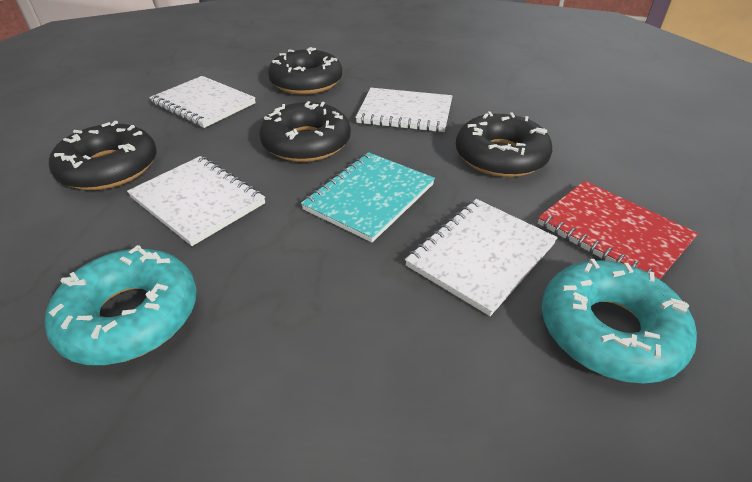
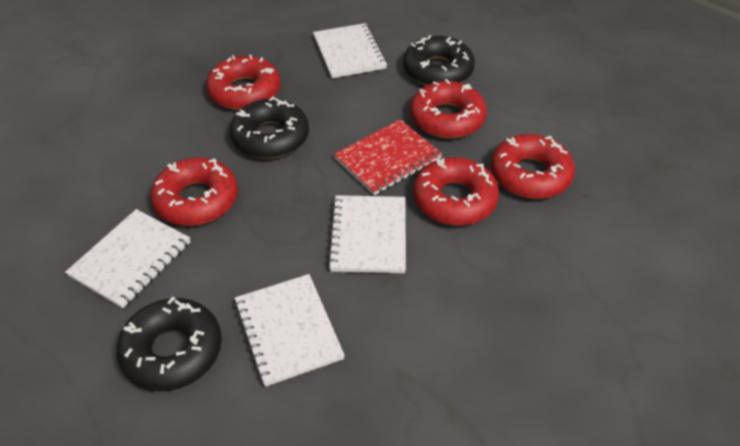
black donut: [49,121,157,190] [259,101,351,162] [268,47,342,95] [456,111,552,177] = 4 -> [116,297,222,391] [230,97,309,159] [403,35,475,85] = 3
red donut: none = 0 -> [150,157,238,226] [206,55,281,110] [410,79,487,139] [413,157,499,226] [490,134,575,199] = 5
turquoise donut: [45,245,197,365] [541,259,697,384] = 2 -> none = 0
turquoise notebook: [301,152,435,242] = 1 -> none = 0

